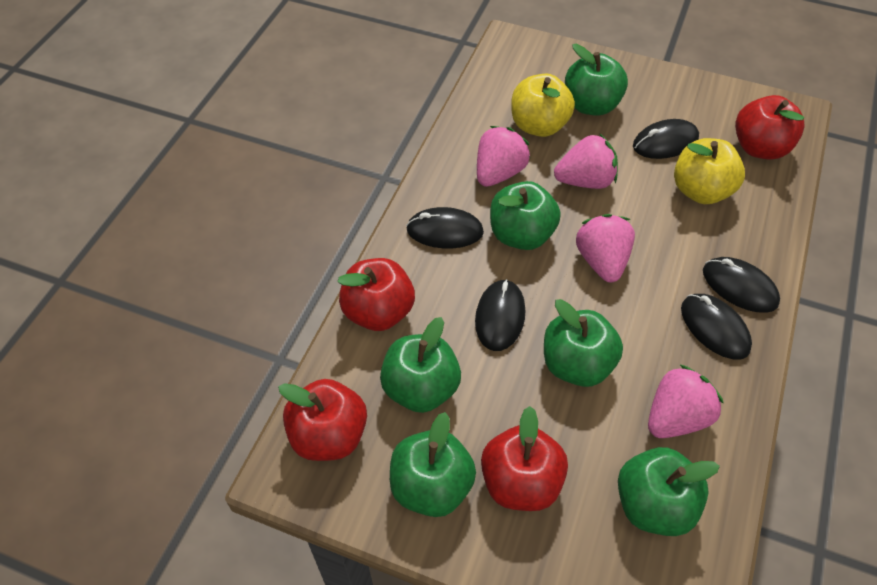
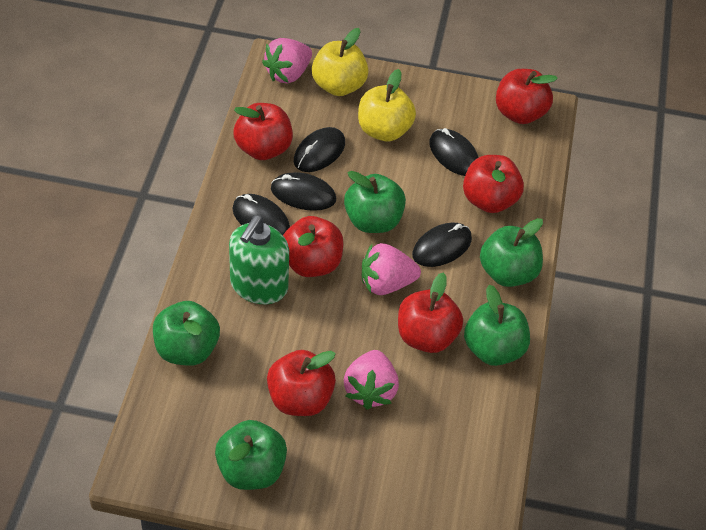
green apple: [380,317,461,413] [390,412,476,517] [490,181,560,250] [544,299,623,387] [565,44,628,116] [618,447,720,536] = 6 -> [153,301,220,366] [215,420,287,490] [344,171,406,233] [464,285,530,366] [480,218,543,287] = 5
green soap dispenser: none = 0 -> [229,216,289,304] = 1
pink strawberry: [477,126,530,187] [554,133,618,189] [576,214,635,282] [648,364,724,438] = 4 -> [262,38,312,83] [344,350,399,410] [362,243,421,295] = 3
red apple: [278,379,367,461] [338,258,415,331] [481,406,568,511] [735,95,805,160] = 4 -> [233,103,293,160] [267,350,336,416] [283,216,343,277] [398,272,463,353] [463,155,524,213] [496,69,558,124] = 6

